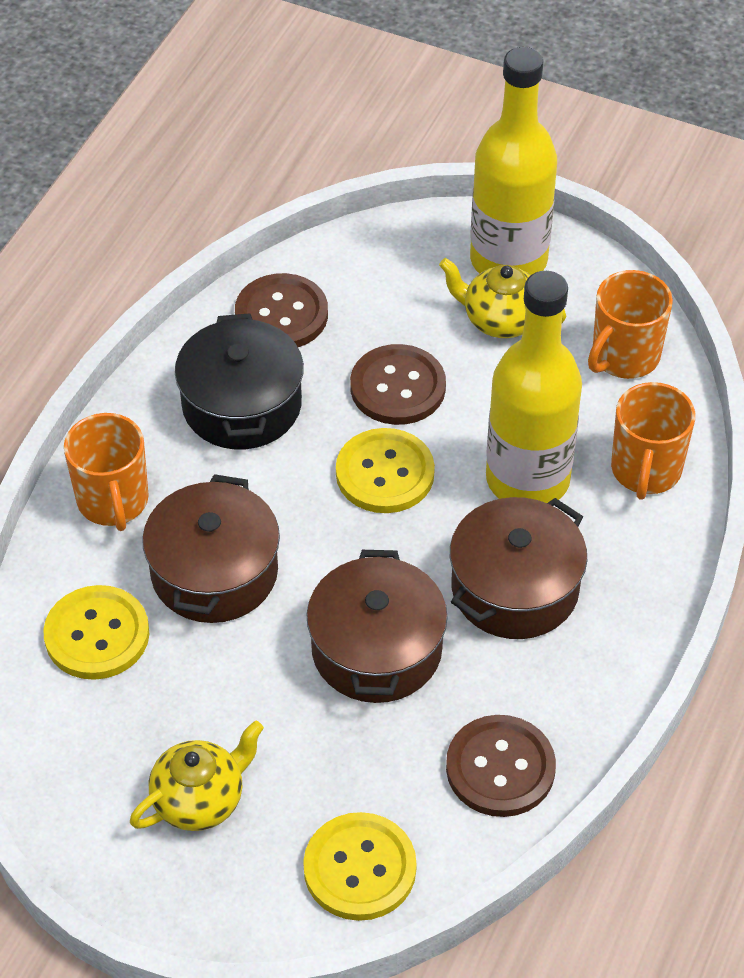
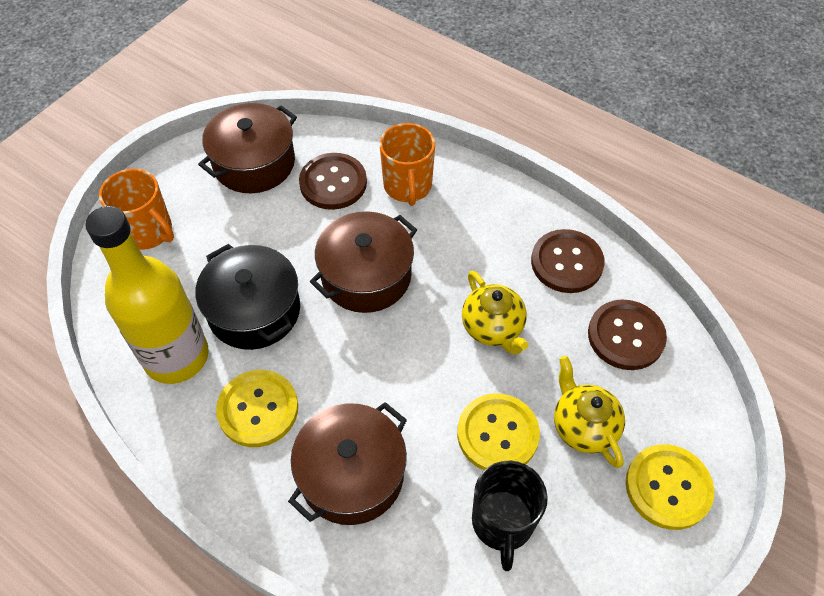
black mug: none = 0 -> [472,461,548,571] = 1
orange mug: [64,413,149,531] [588,270,673,379] [611,382,695,500] = 3 -> [99,168,174,250] [380,123,435,206] = 2
yellow bottle: [470,47,557,275] [486,271,582,503] = 2 -> [85,206,209,384] = 1

